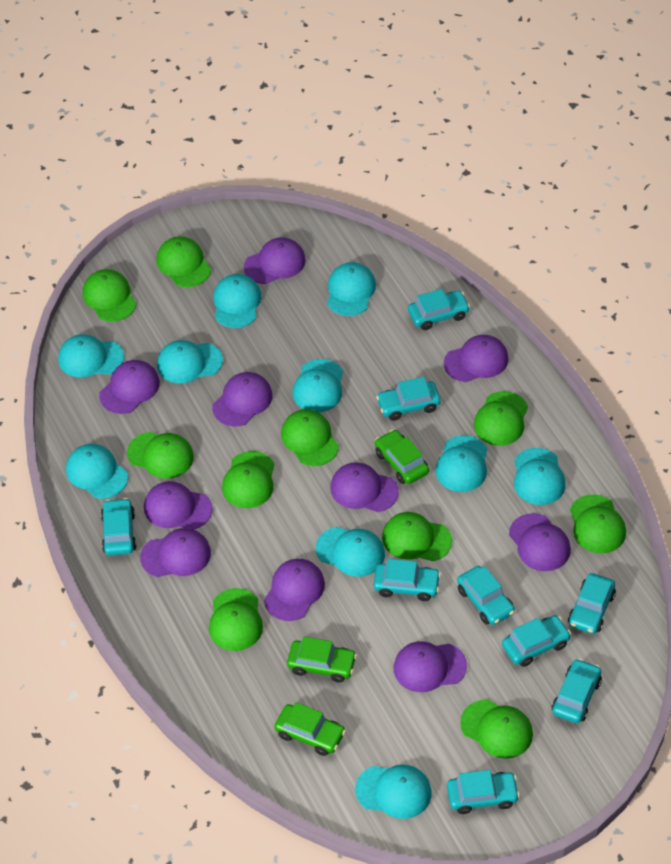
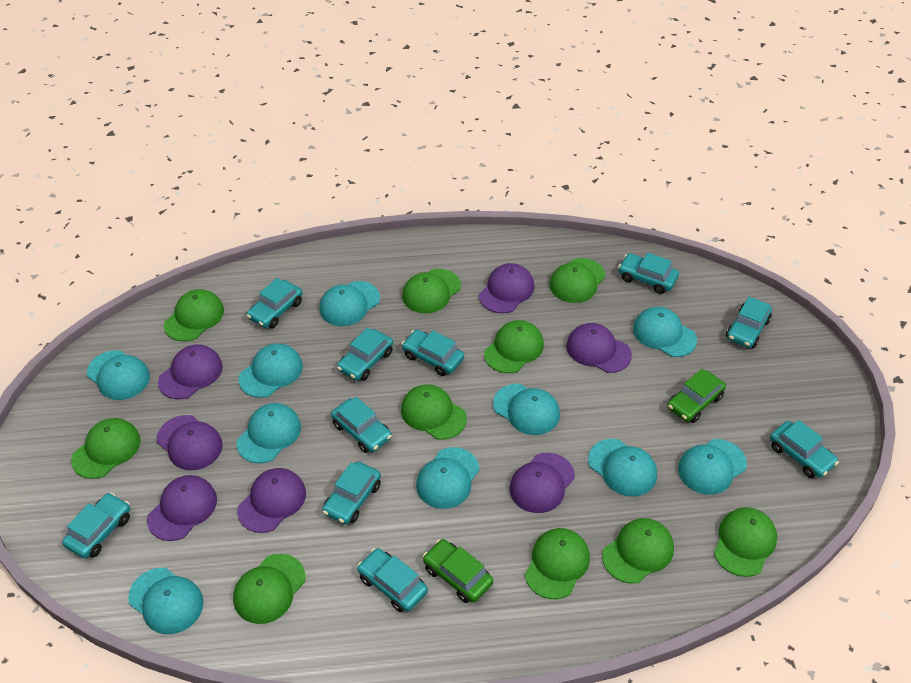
green car: [274,702,346,756] [287,636,357,683] [375,429,429,484] = 3 -> [423,539,493,603] [667,369,726,423] = 2
purple cap: [99,360,160,414] [140,528,211,577] [144,481,213,530] [212,372,272,427] [244,237,306,284] [264,559,325,621] [330,462,399,512] [394,641,467,692] [444,335,508,382] [509,513,571,571] = 10 -> [147,475,217,541] [157,415,222,470] [158,345,223,399] [237,468,306,533] [479,263,535,314] [509,453,575,513] [566,323,632,373] = 7
turquoise car: [101,498,136,555] [374,559,441,601] [376,377,441,421] [408,289,470,330] [447,770,520,814] [457,566,515,625] [502,615,571,667] [552,659,602,723] [568,573,616,634] = 9 -> [62,493,130,559] [247,278,303,328] [322,462,381,525] [331,397,392,453] [337,328,393,381] [357,548,428,612] [402,329,464,376] [618,252,679,294] [726,297,772,348] [770,420,839,478] = 10

